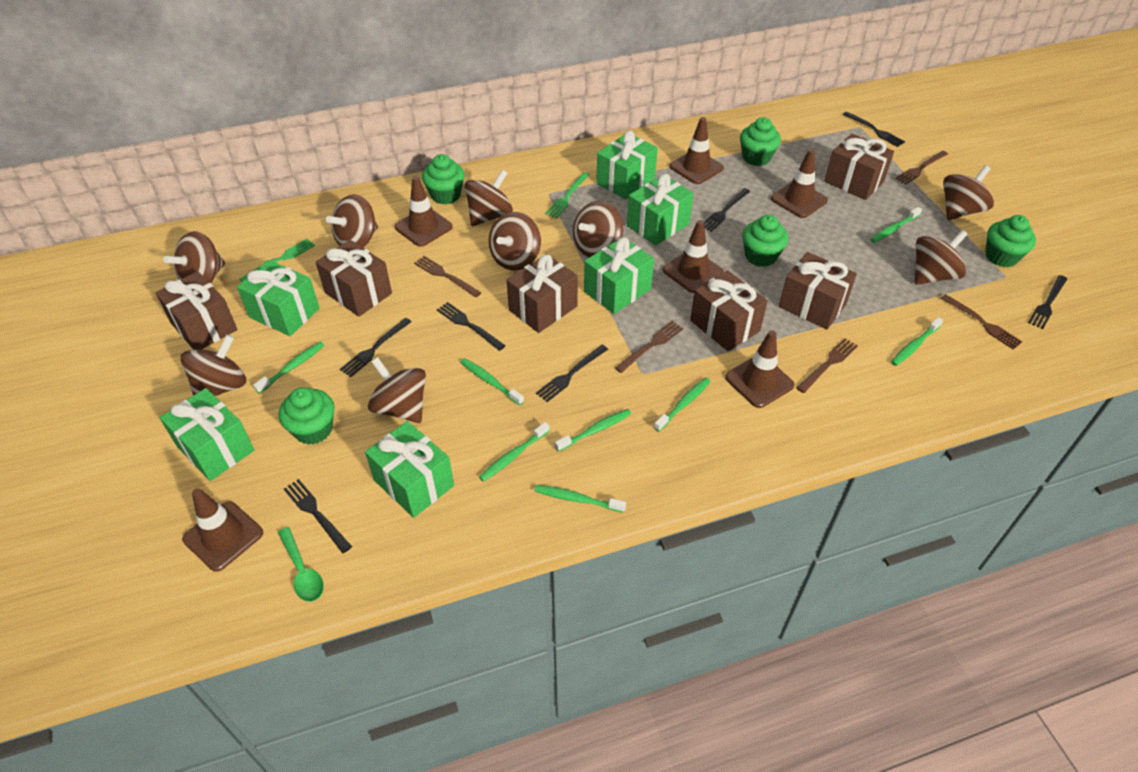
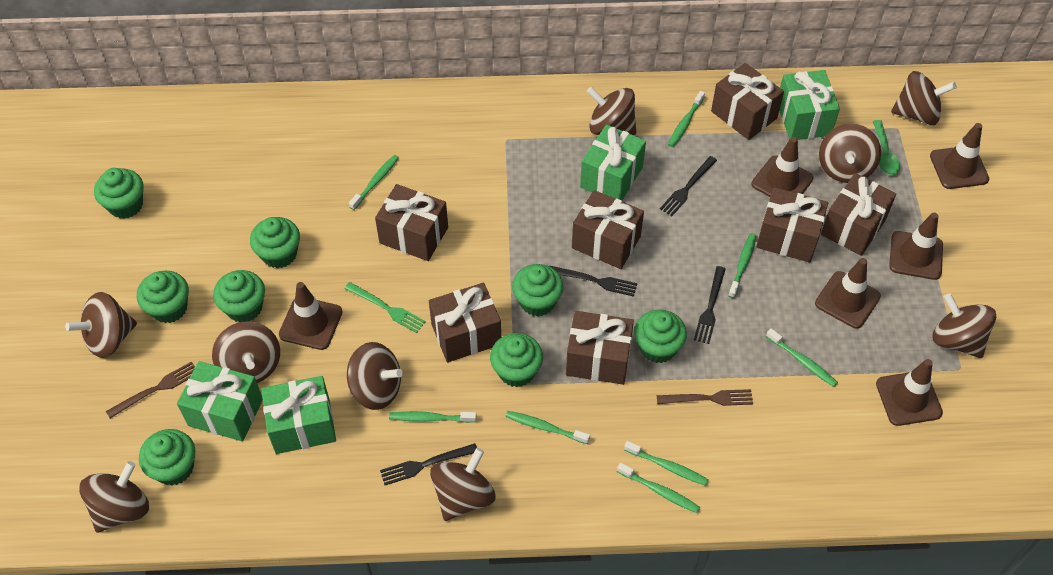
black fork: [284,479,352,553] [340,318,412,377] [437,302,506,351] [536,345,608,402] [704,188,750,232] [843,112,905,147] [1028,275,1067,329] = 7 -> [380,443,477,485] [550,266,637,297] [660,156,717,216] [694,266,726,344] = 4
brown fork: [414,256,481,297] [615,321,683,373] [797,338,858,393] [895,151,948,185] [941,294,1022,349] = 5 -> [106,361,195,418] [657,389,753,406] = 2
brown gift: [155,271,238,350] [316,240,392,317] [507,254,578,333] [690,270,768,351] [779,252,857,329] [824,134,894,200] = 6 -> [375,184,448,261] [429,283,501,362] [566,311,634,385] [572,190,644,269] [711,63,784,140] [756,187,828,263] [821,173,896,256] = 7
green cupcake: [279,387,335,445] [422,154,465,204] [740,117,781,166] [742,215,789,267] [985,215,1036,267] = 5 -> [94,168,144,219] [137,271,189,323] [139,429,195,485] [213,270,265,322] [250,217,300,268] [490,333,543,387] [512,264,564,317] [634,310,687,363] = 8
green fork: [240,239,315,282] [545,172,589,219] = 2 -> [344,282,426,333] = 1
green gift: [160,388,254,481] [237,260,320,336] [365,421,454,518] [584,237,654,314] [596,131,658,199] [627,174,694,245] = 6 -> [177,361,263,442] [261,376,336,454] [580,124,646,200] [779,70,840,140] = 4

